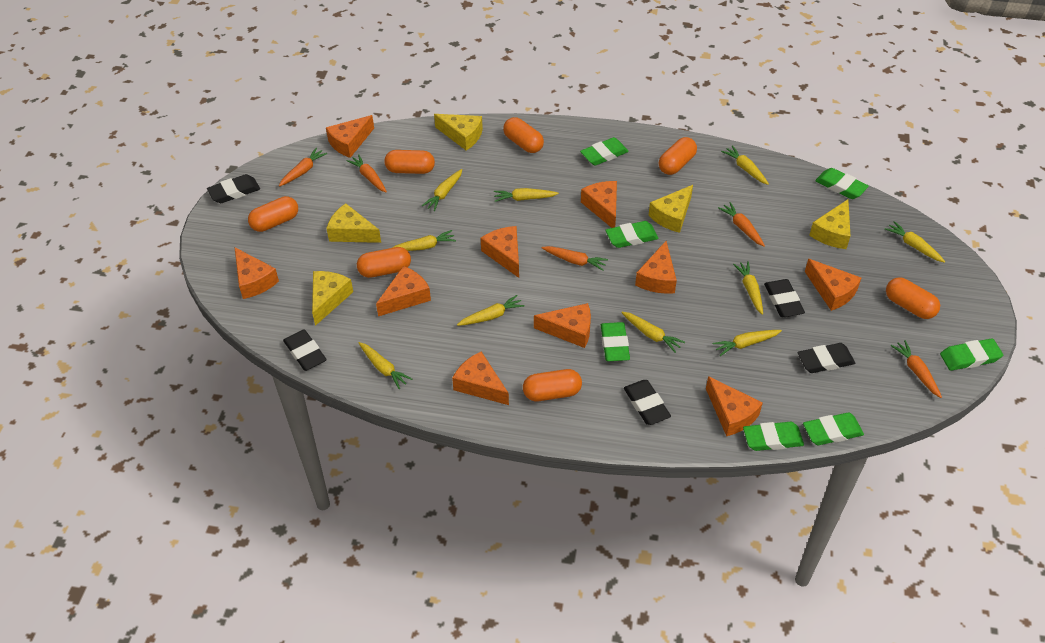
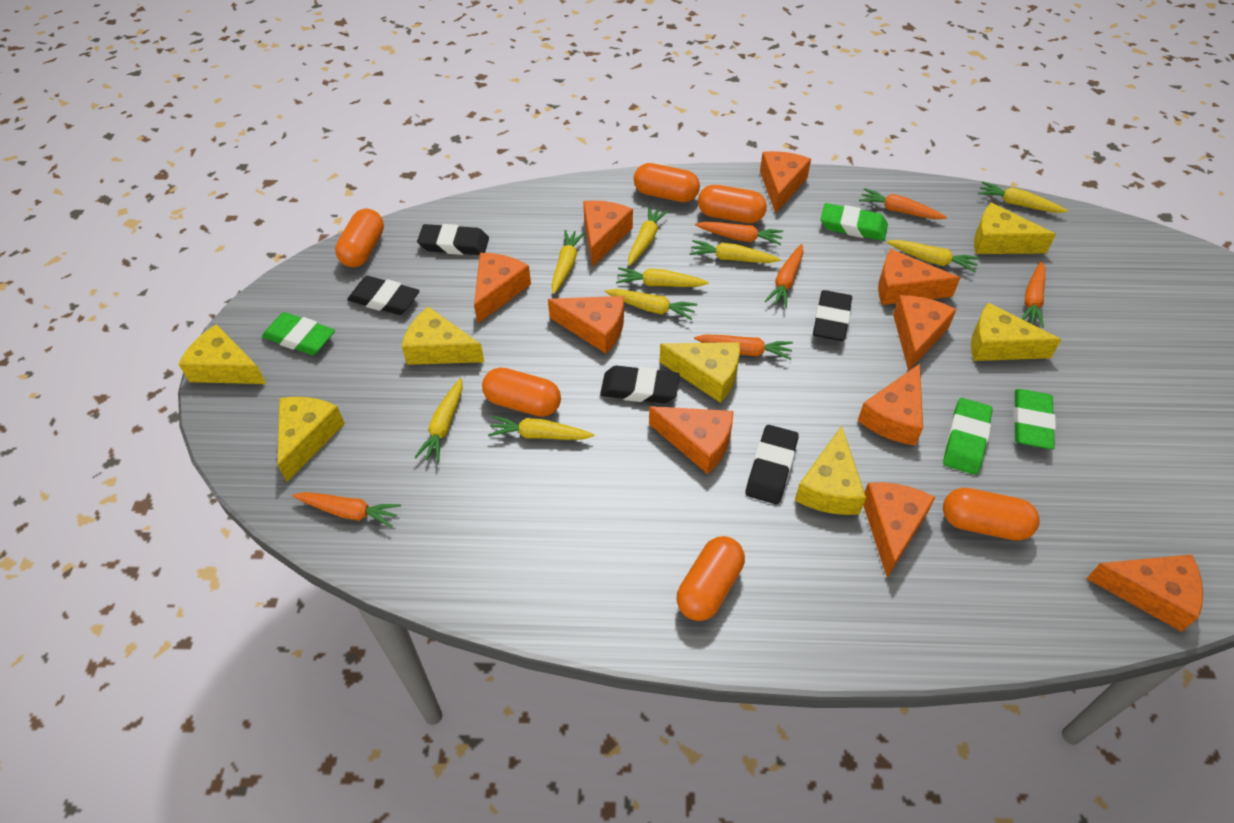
green eraser: [580,137,629,166] [601,322,630,361] [606,221,659,248] [743,422,804,451] [803,412,864,445] [815,168,869,199] [940,338,1003,371] = 7 -> [262,312,335,355] [820,203,888,241] [943,398,993,475] [1013,389,1056,449] = 4
orange capsule: [248,196,298,232] [357,247,411,278] [385,150,435,174] [503,117,544,153] [523,369,582,401] [659,137,697,175] [886,277,940,319] = 7 -> [335,209,384,267] [482,367,561,417] [634,163,700,202] [677,536,745,621] [698,185,767,223] [943,488,1040,541] = 6
orange carrot: [279,148,327,187] [347,154,387,193] [542,246,608,271] [718,202,765,246] [891,340,942,398] = 5 -> [292,492,401,528] [694,334,793,360] [695,222,784,245] [765,244,803,308] [859,188,947,219] [1021,261,1045,328] = 6
yellow carrot: [359,342,412,389] [392,230,456,251] [422,169,462,211] [457,295,525,326] [494,188,559,202] [621,312,685,353] [713,330,782,356] [721,145,769,185] [733,261,763,315] [885,221,945,263] = 10 -> [414,378,463,462] [488,416,594,440] [551,230,585,294] [605,289,698,320] [616,267,709,287] [628,206,668,266] [689,240,781,263] [886,240,979,272] [978,181,1068,213] = 9
yellow cheese: [312,271,353,326] [326,203,381,243] [434,114,483,151] [648,185,693,233] [809,199,851,249] = 5 -> [178,324,266,384] [278,397,345,482] [402,307,484,365] [660,342,740,403] [795,426,866,515] [971,302,1061,361] [974,203,1056,254] = 7

